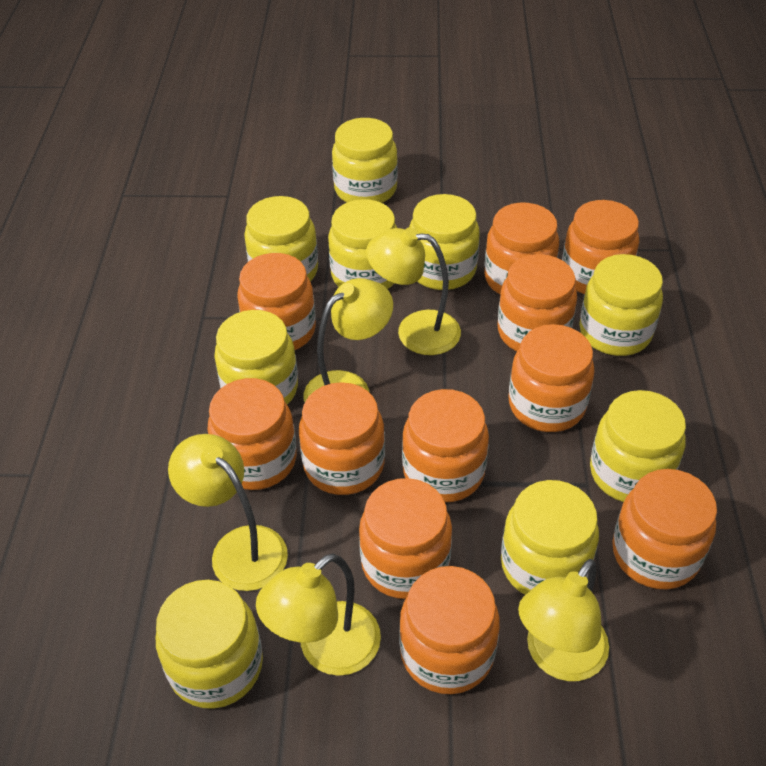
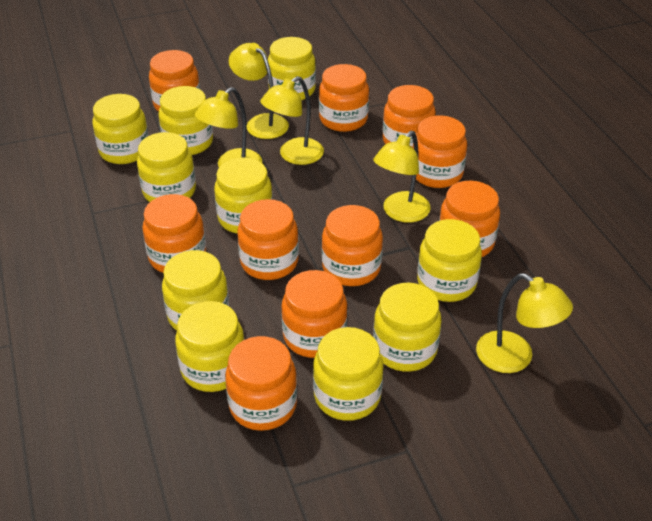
orange jar: [208,378,297,490] [238,253,316,350] [299,382,385,495] [359,478,452,599] [399,566,500,694] [402,389,489,502] [484,203,559,295] [498,254,577,351] [508,324,595,432] [562,200,639,294] [612,469,717,589] = 11 -> [142,194,206,273] [149,50,200,112] [225,336,297,431] [237,199,299,280] [281,270,347,358] [319,64,369,132] [322,205,383,286] [383,85,436,147] [412,115,467,188] [439,181,500,257] = 10
yellow jar: [156,580,263,709] [214,310,298,405] [244,196,318,282] [328,199,397,289] [332,118,398,203] [409,194,480,290] [501,480,599,595] [579,254,663,356] [590,390,686,502] = 9 -> [92,94,149,164] [137,132,196,202] [158,86,213,155] [162,250,229,331] [175,301,244,392] [214,158,273,233] [268,37,316,100] [313,327,383,421] [373,283,442,372] [417,219,482,302] = 10

